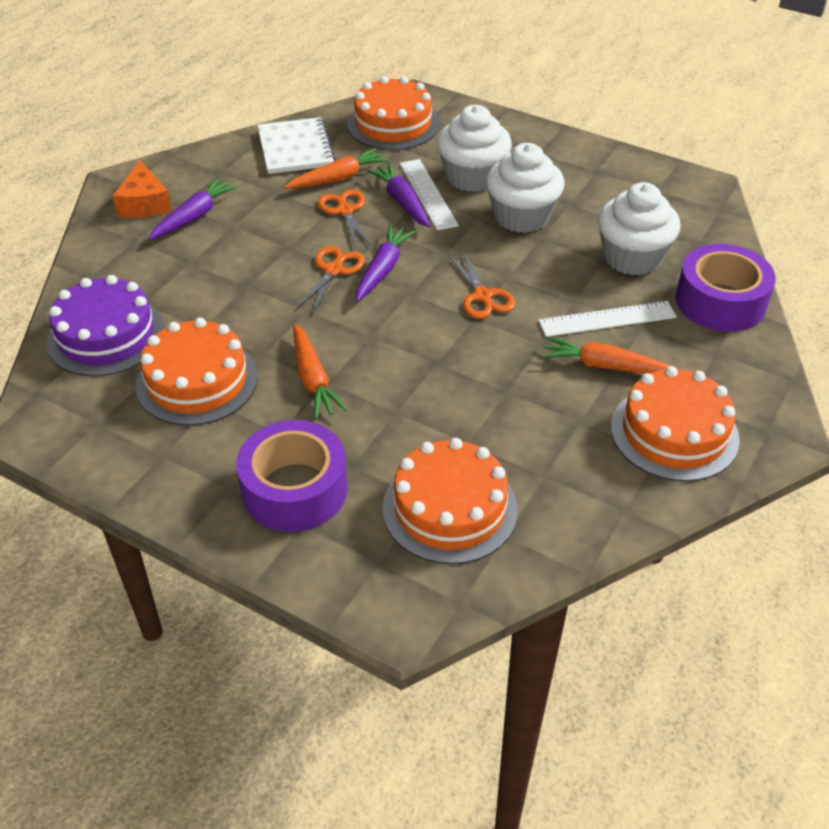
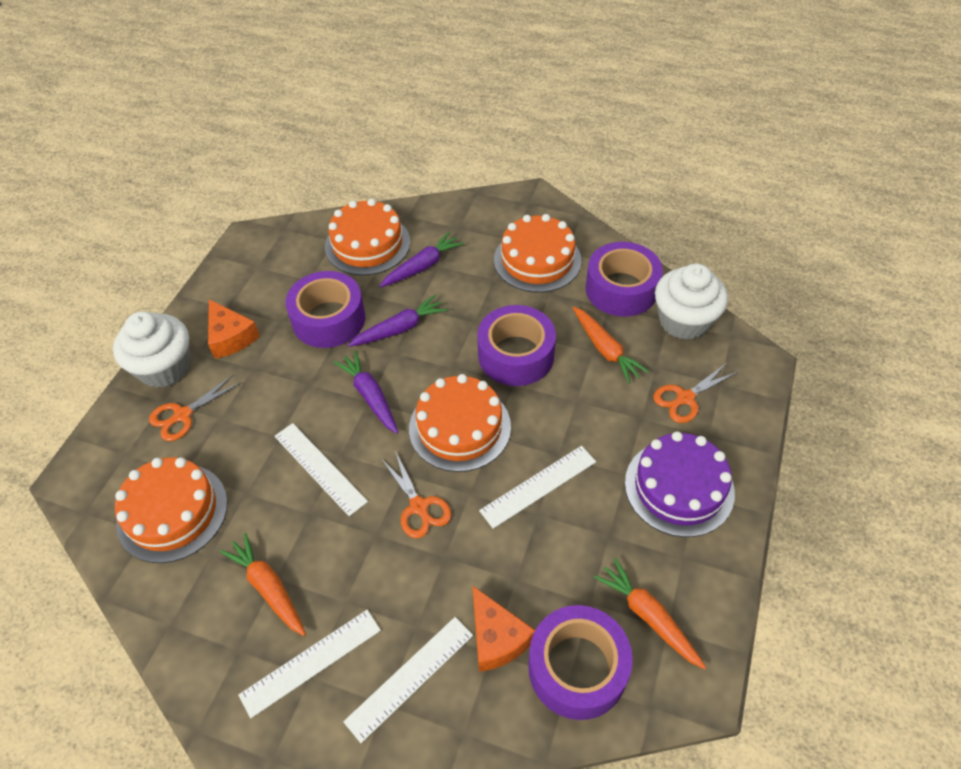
orange cheese: [112,160,172,218] = 1 -> [208,299,260,359] [472,585,535,672] = 2
purple tape: [236,420,348,532] [676,244,776,332] = 2 -> [286,271,365,348] [477,305,556,386] [528,605,633,720] [586,242,663,317] = 4
white cupcake: [437,105,512,192] [486,143,564,233] [598,182,680,275] = 3 -> [113,311,190,388] [655,264,728,340] = 2
white notebook: [257,117,335,174] = 1 -> none = 0
white ruler: [400,159,459,231] [538,301,677,337] = 2 -> [238,610,381,718] [275,423,368,517] [343,617,473,743] [479,446,596,529] = 4

